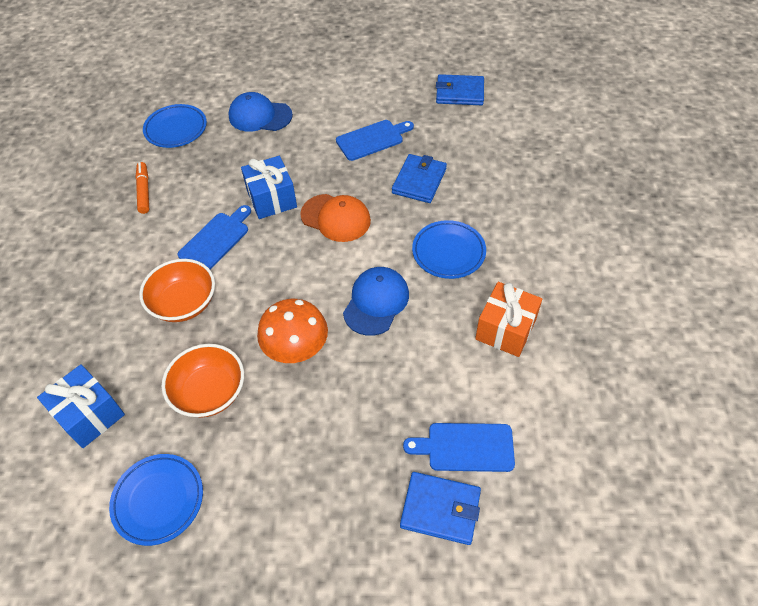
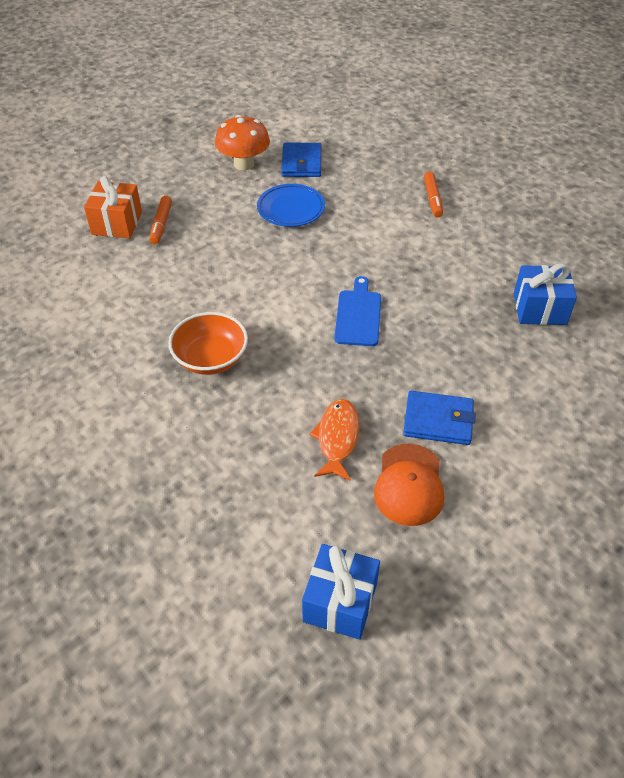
blue cap: [229,92,293,132] [343,267,409,336] = 2 -> none = 0
blue cutting board: [177,205,251,270] [336,120,414,161] [403,423,515,472] = 3 -> [334,276,381,346] = 1
blue plate: [109,454,203,546] [143,104,207,148] [412,220,486,279] = 3 -> [257,184,325,227] = 1
blue wallet: [392,154,447,203] [400,472,481,545] [436,74,484,105] = 3 -> [281,143,321,177] [403,391,475,445] = 2
orange bowl: [139,259,215,322] [162,344,244,418] = 2 -> [168,312,248,375] = 1
orange fish: none = 0 -> [309,399,359,481] = 1
orange marker: [136,162,149,214] = 1 -> [149,196,172,244] [424,171,443,218] = 2

